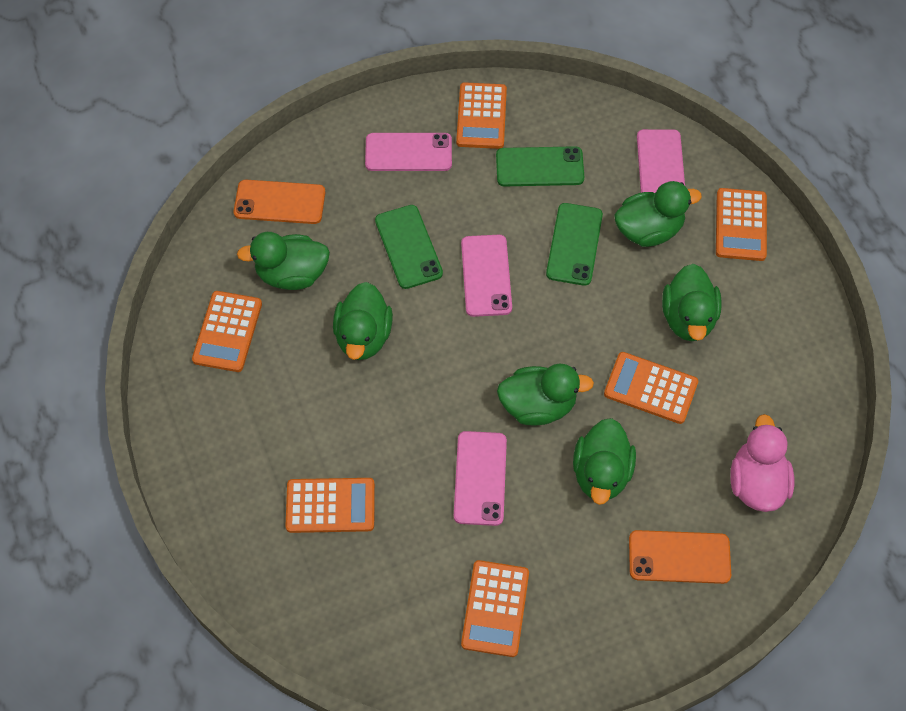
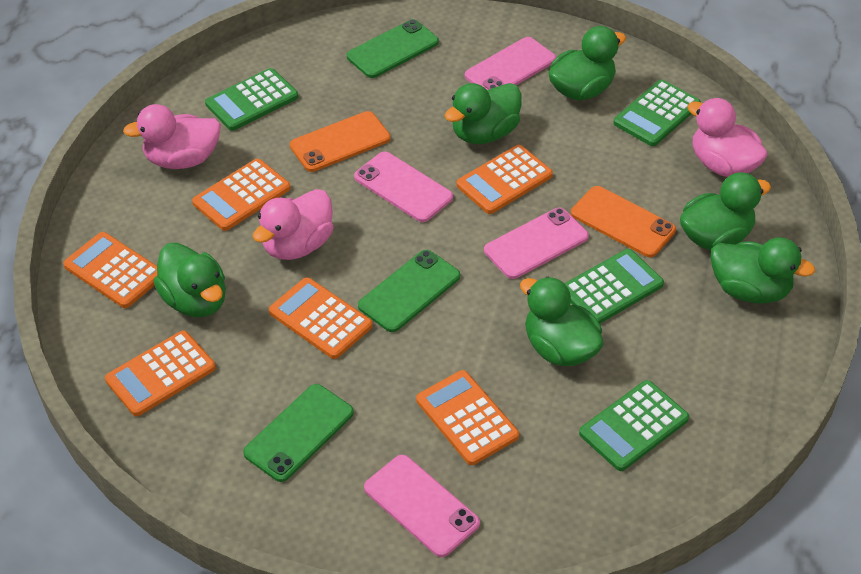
green calculator: none = 0 -> [205,68,298,131] [564,249,664,323] [579,380,689,471] [613,80,701,146] = 4
pink duck: [730,414,794,512] = 1 -> [123,104,221,169] [253,189,334,260] [687,98,768,177] = 3

